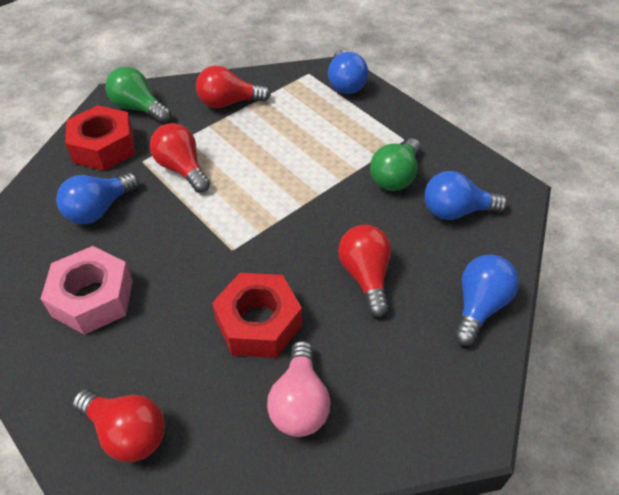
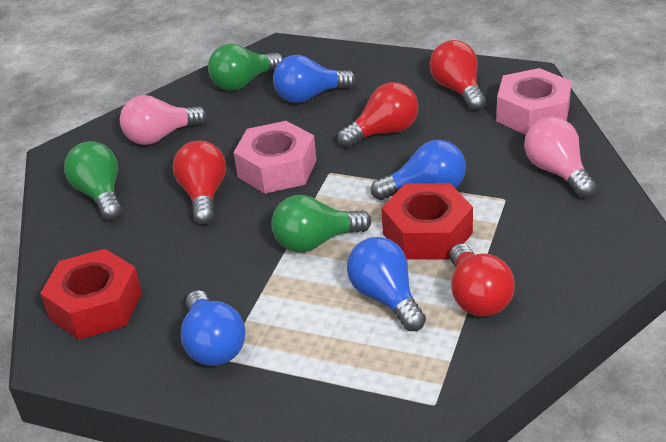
green light bulb: [105,67,171,123] [370,138,421,191] = 2 -> [64,141,122,220] [208,44,283,91] [271,195,371,252] = 3
pink light bulb: [267,341,330,437] = 1 -> [120,95,207,145] [524,117,596,198] = 2
pink nut: [41,246,133,335] = 1 -> [233,121,317,193] [496,68,572,135] = 2

